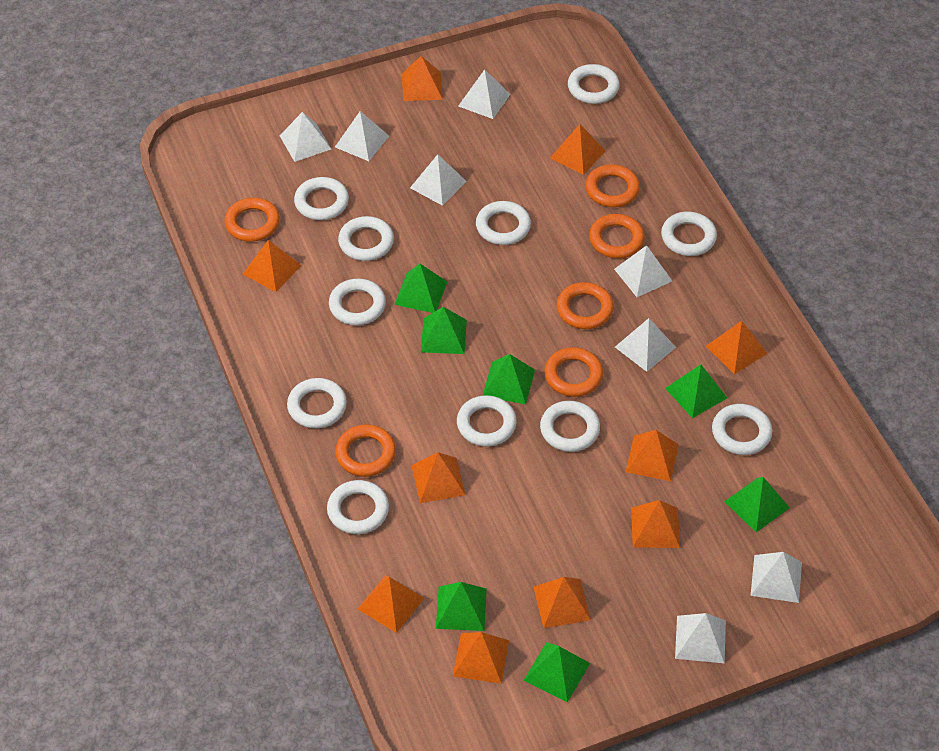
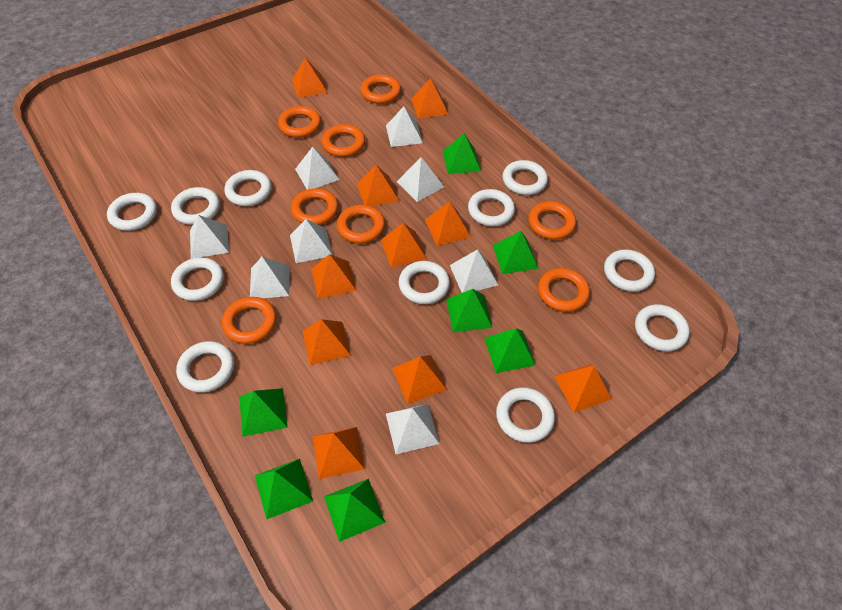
orange ring: [224,198,280,242] [335,424,396,477] [544,347,603,397] [557,282,614,329] [585,164,640,207] [589,214,645,258] = 6 -> [222,297,276,344] [278,106,321,138] [291,188,338,225] [322,124,365,157] [337,205,385,244] [360,74,401,104] [528,201,576,240] [538,268,590,312] = 8

